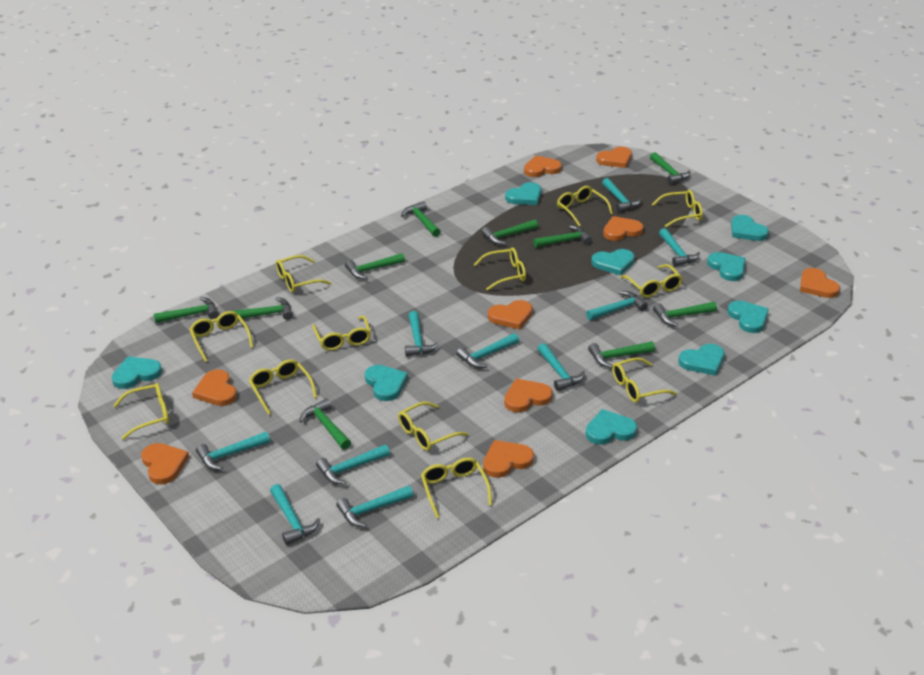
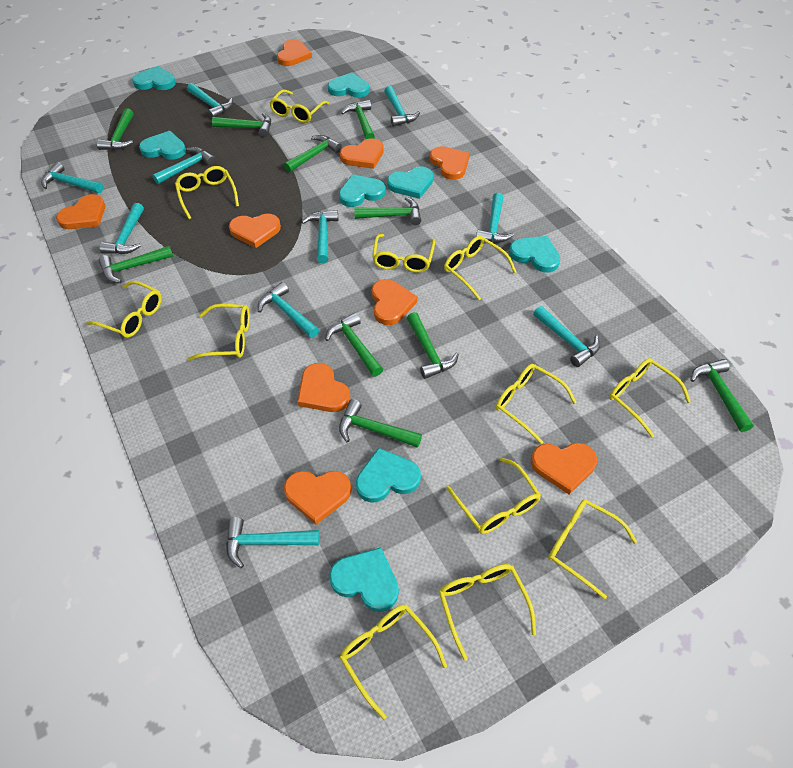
turquoise heart: [112,356,162,389] [365,365,408,401] [505,182,541,205] [586,409,637,445] [591,249,635,275] [678,344,725,376] [707,252,746,281] [727,300,769,333] [731,215,769,241] = 9 -> [132,66,176,90] [139,131,186,160] [328,72,370,98] [329,547,399,612] [339,174,386,207] [356,448,421,503] [387,167,434,199] [509,236,560,273] = 8

